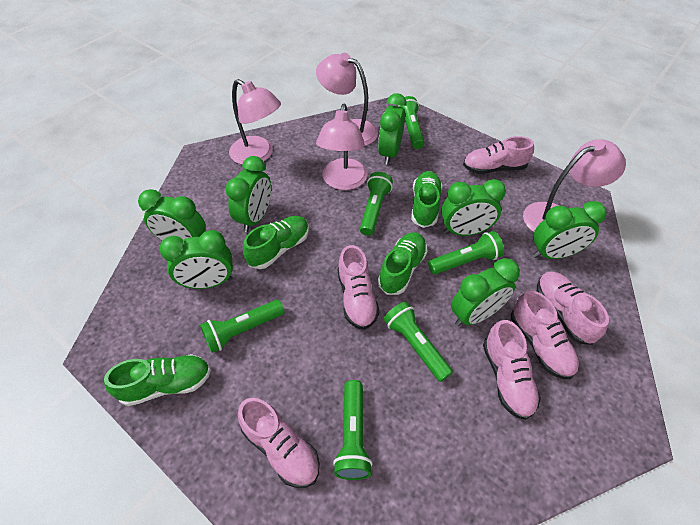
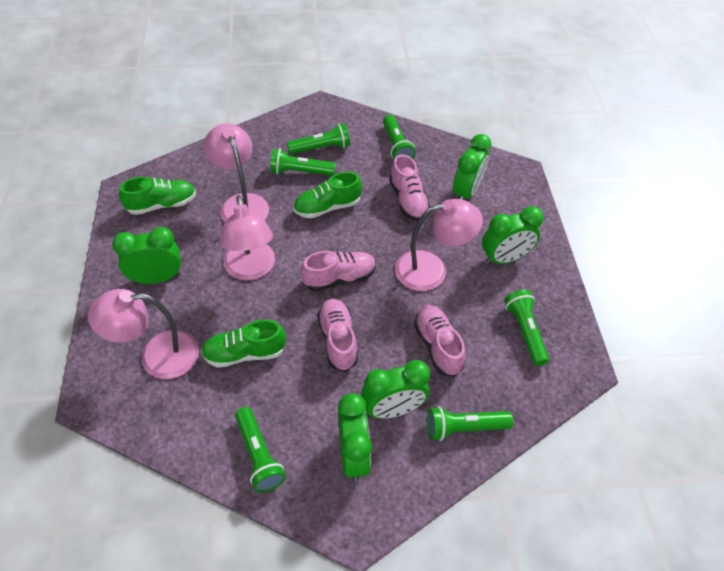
green clock: [138,189,206,241] [160,230,233,289] [226,156,271,232] [378,93,407,165] [441,179,506,236] [451,258,520,326] [533,201,607,259] = 7 -> [112,227,181,284] [338,393,372,481] [361,360,430,419] [453,134,492,200] [482,206,544,265] = 5
green shoe: [104,354,211,406] [243,216,309,269] [378,232,427,295] [411,171,442,228] = 4 -> [119,177,196,215] [201,319,286,368] [293,172,362,219] = 3
pink shoe: [238,398,320,488] [337,245,379,330] [463,136,534,174] [483,320,541,420] [511,290,579,379] [537,271,609,345] = 6 -> [301,251,376,291] [317,299,358,372] [389,154,430,221] [414,305,466,377] = 4

